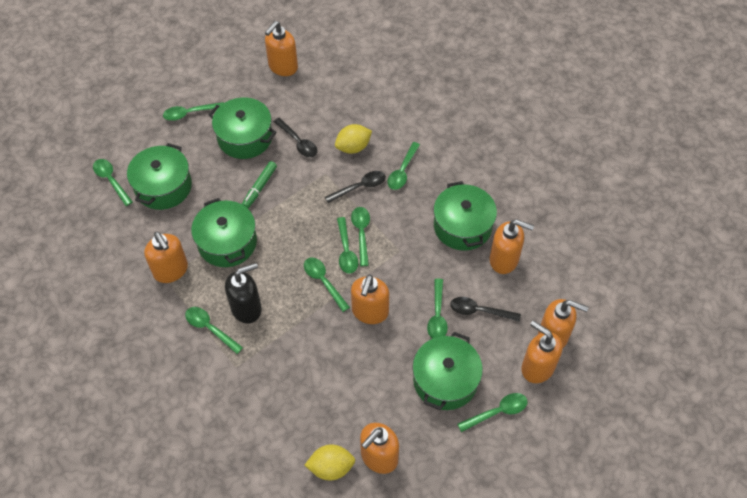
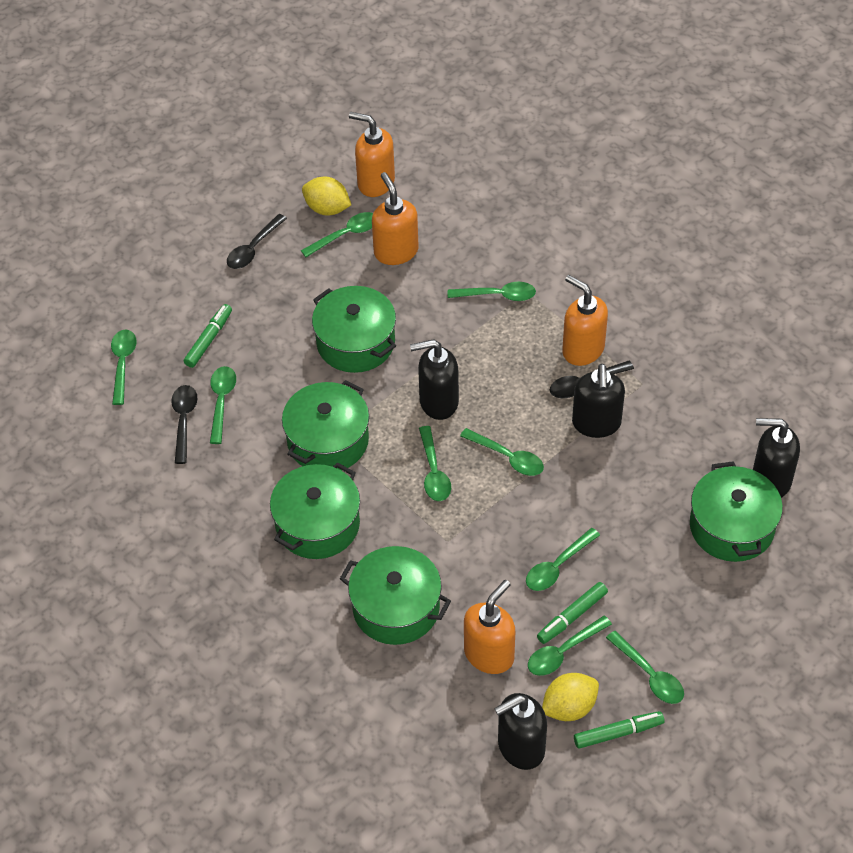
black soap dispenser: [225,263,262,324] = 1 -> [410,339,459,420] [494,693,547,770] [572,364,625,438] [753,418,800,498] = 4
green marker: [242,161,277,208] = 1 -> [184,304,232,368] [537,582,608,644] [574,711,664,749] = 3
orange soap dispenser: [144,232,188,283] [265,21,298,76] [351,275,389,324] [360,423,399,474] [490,219,534,274] [521,321,563,383] [538,299,589,348] = 7 -> [349,112,395,197] [372,172,418,265] [464,580,515,674] [562,275,608,366] = 4

